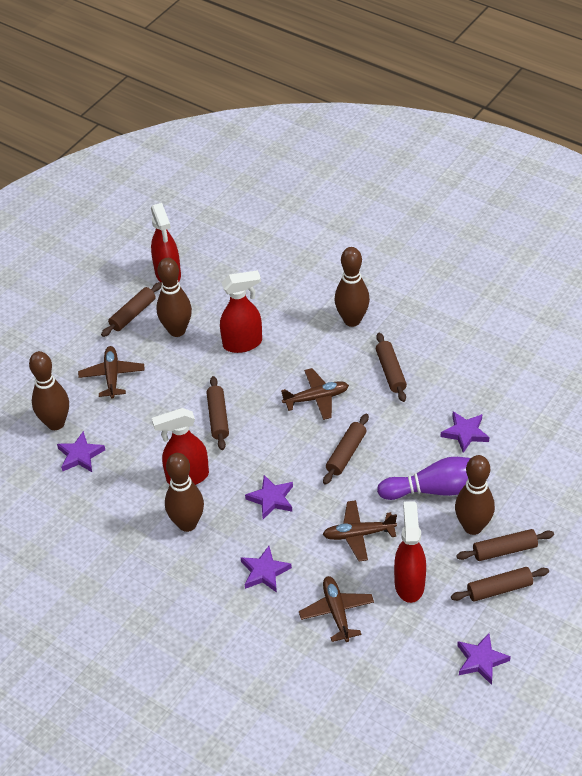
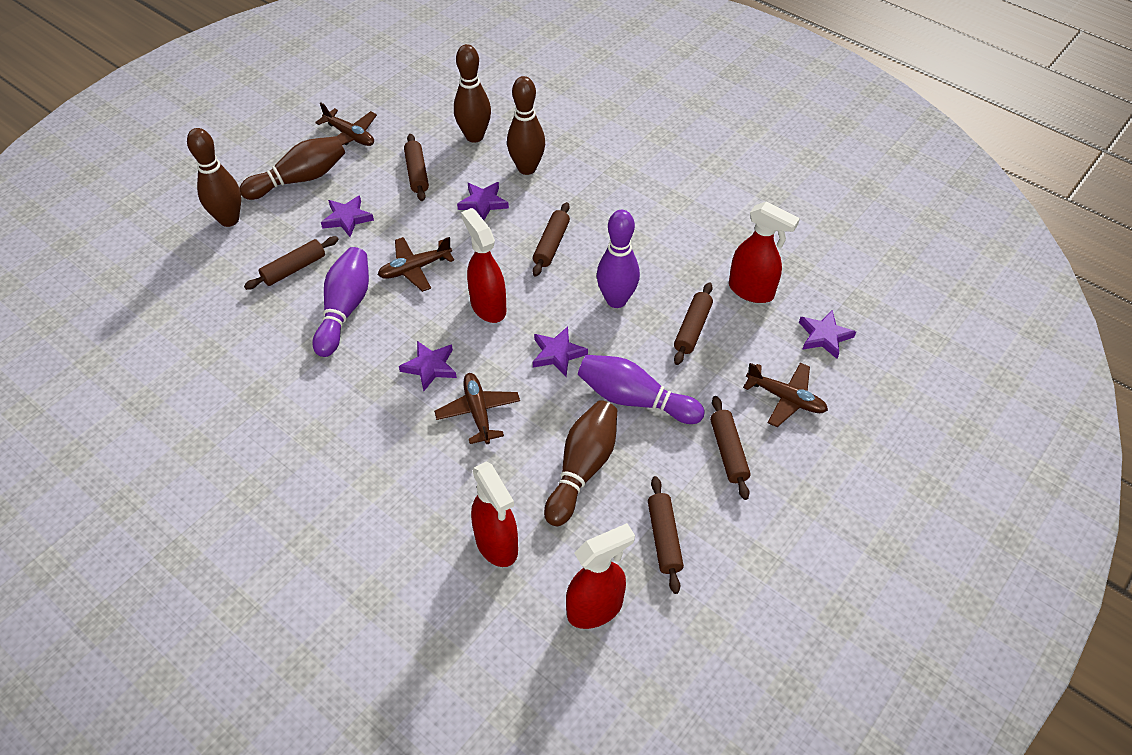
purple bowling pin: [377,457,471,500] = 1 -> [313,247,369,357] [578,355,705,424] [597,210,640,308] = 3

